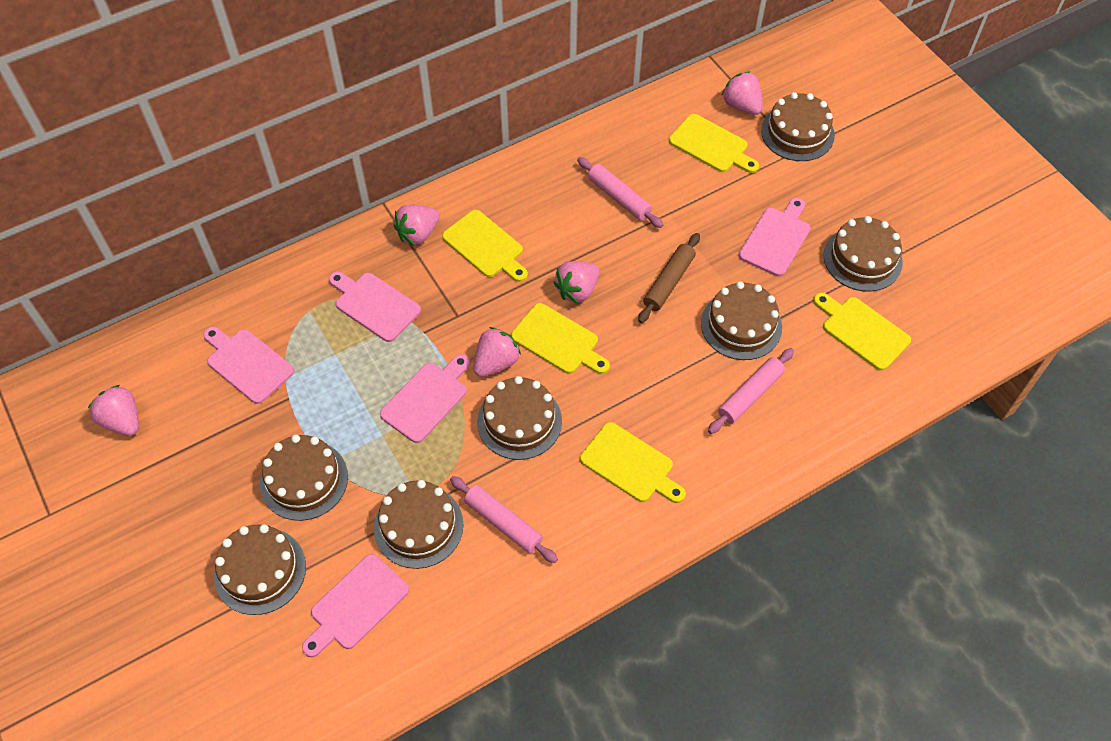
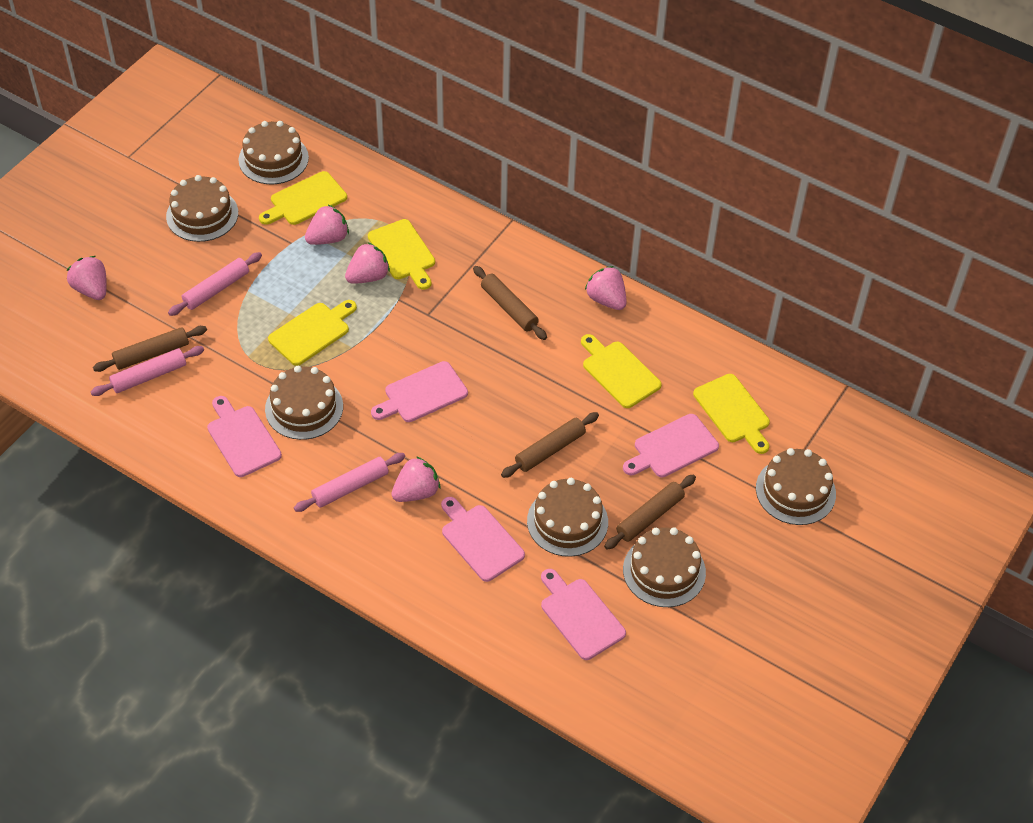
brown cake: [214,524,306,615] [260,435,348,521] [374,480,463,569] [477,376,562,460] [701,281,782,360] [761,92,835,161] [823,216,903,292] = 7 -> [166,175,238,242] [238,121,309,184] [265,366,343,440] [527,478,608,557] [623,527,706,607] [756,448,836,525] = 6
brown rolling pin: [638,233,700,323] = 1 -> [93,326,207,372] [473,266,547,340] [501,412,599,478] [604,475,696,550] = 4

